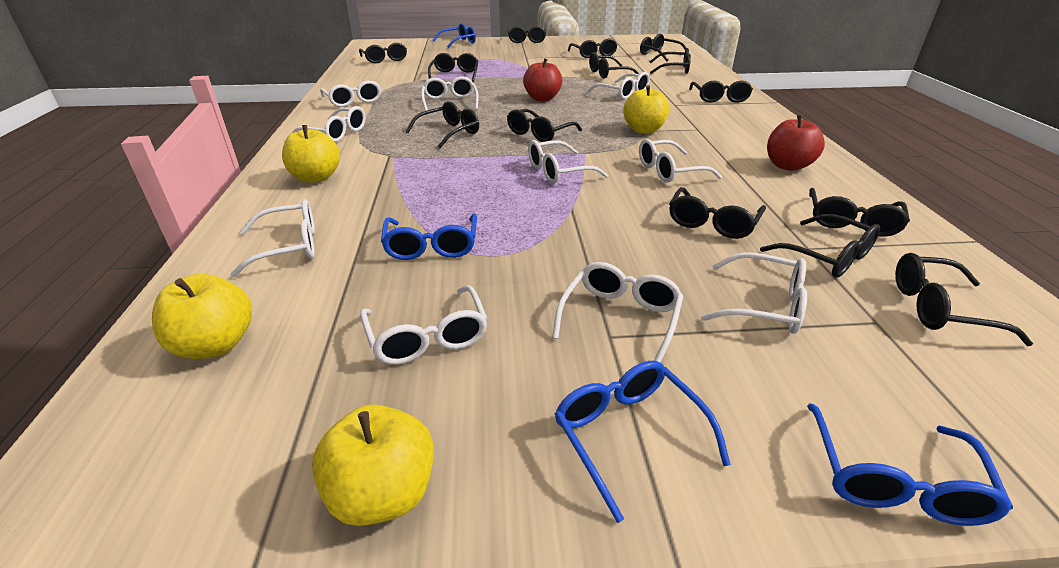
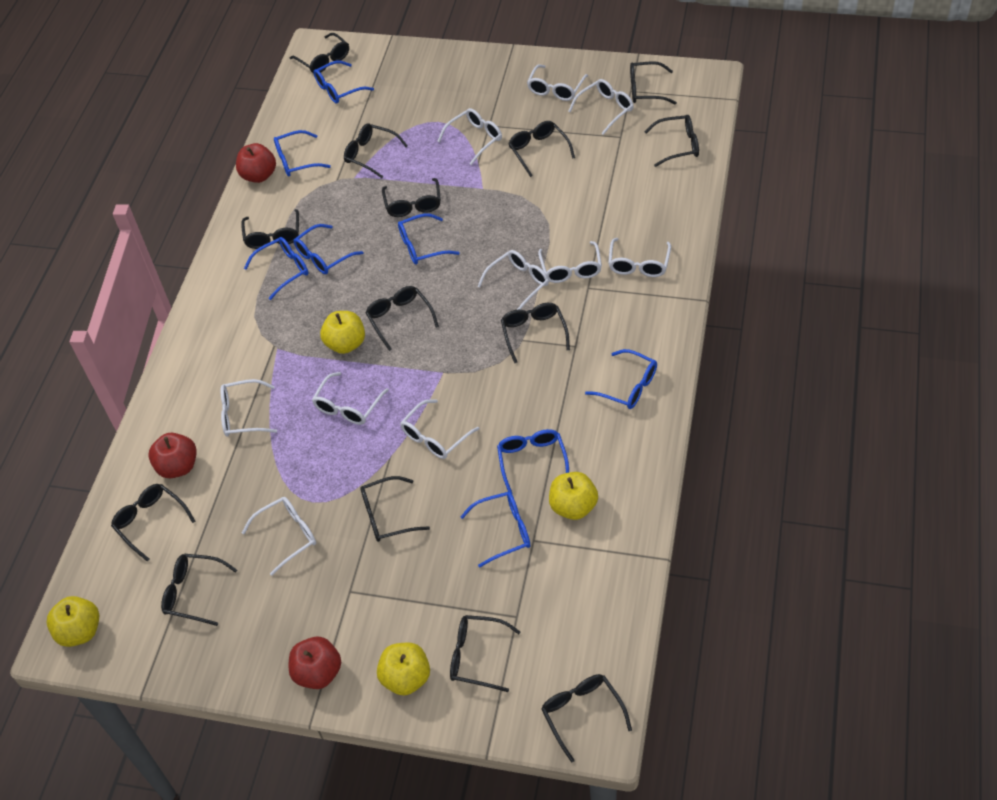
blue glasses: [381,214,477,260] [433,23,476,48] [555,361,731,523] [807,403,1013,526] = 4 -> [244,237,308,300] [274,130,331,177] [293,224,364,274] [313,61,374,104] [398,213,460,265] [460,492,530,568] [497,429,569,494] [585,349,657,409] = 8
red apple: [523,58,562,101] [767,115,825,171] = 2 -> [149,433,197,478] [236,143,276,183] [288,637,341,689] = 3

